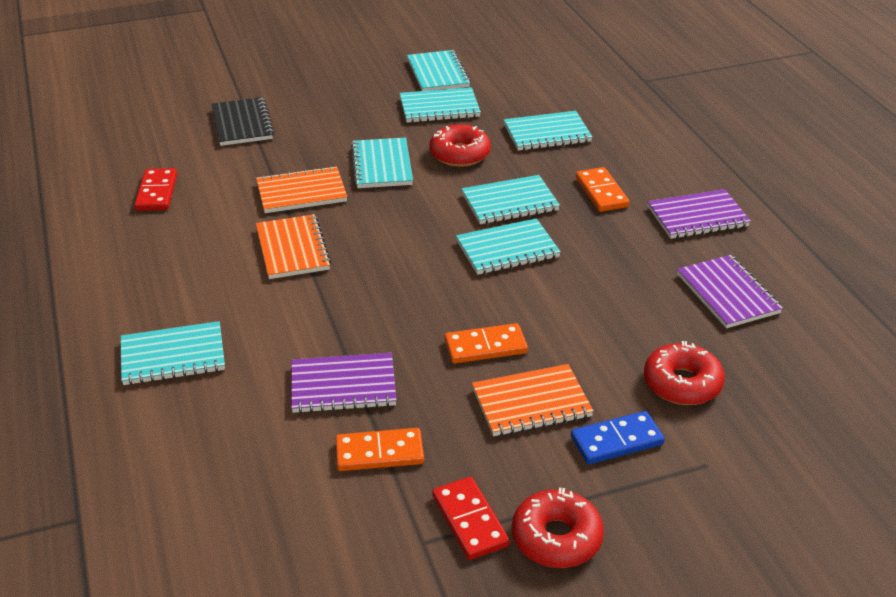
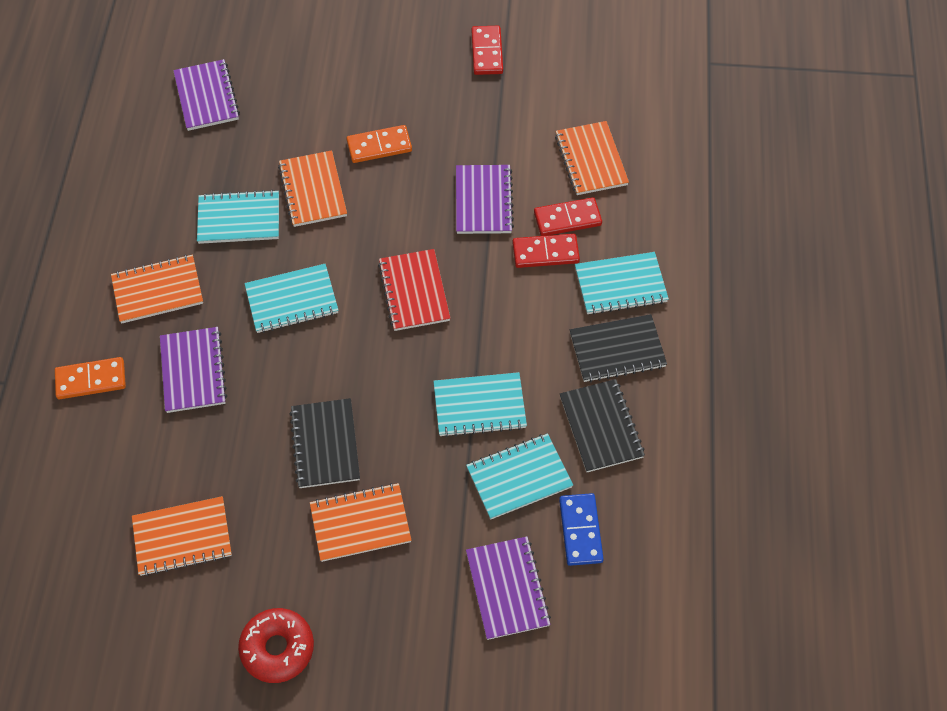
black notebook: [211,97,274,146] = 1 -> [290,398,360,488] [560,379,645,472] [570,314,667,382] = 3
orange domino: [336,428,424,471] [445,323,528,364] [576,167,630,212] = 3 -> [55,357,126,399] [346,125,412,163] = 2
orange notebook: [256,166,347,213] [256,214,331,279] [472,364,594,436] = 3 -> [111,255,203,324] [132,496,232,576] [278,150,347,227] [310,483,411,562] [555,121,629,195] = 5
purple notebook: [291,353,397,413] [648,189,751,239] [677,255,783,328] = 3 -> [160,327,227,413] [173,59,240,131] [456,165,514,234] [466,536,551,640] = 4
red domino: [134,168,177,211] [432,477,510,560] = 2 -> [472,26,503,75] [512,234,580,268] [534,197,602,236] = 3
red donut: [429,124,491,167] [512,488,604,568] [644,341,725,405] = 3 -> [238,608,314,683] = 1
red notebook: none = 0 -> [378,249,450,331] = 1
turquoise notebook: [121,321,225,385] [351,137,413,188] [399,87,481,123] [407,50,471,91] [456,218,561,275] [462,175,560,224] [504,111,593,151] = 7 -> [197,190,279,244] [244,264,339,333] [433,372,527,437] [466,433,573,520] [575,252,669,315] = 5

